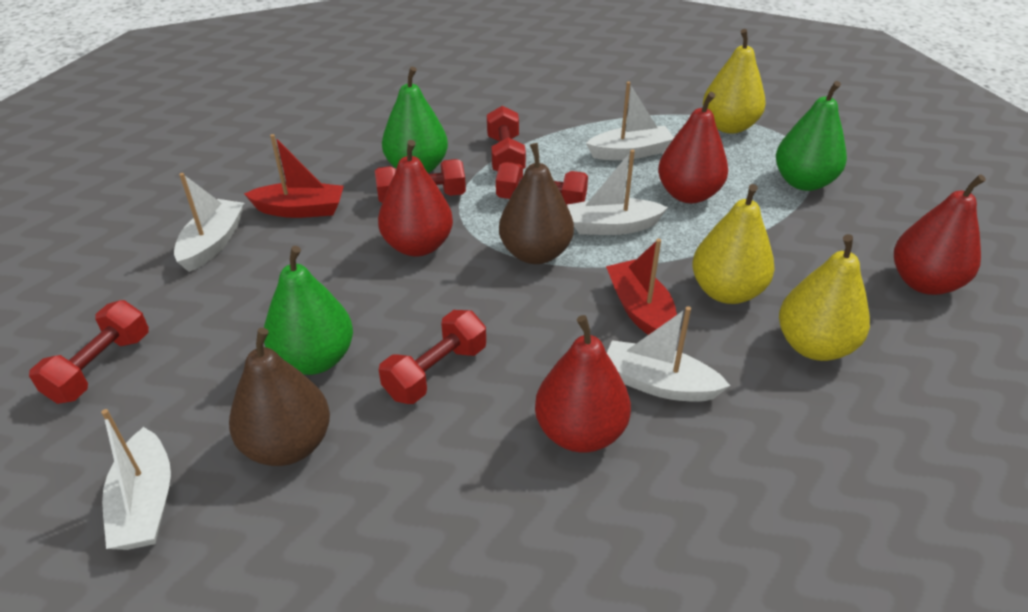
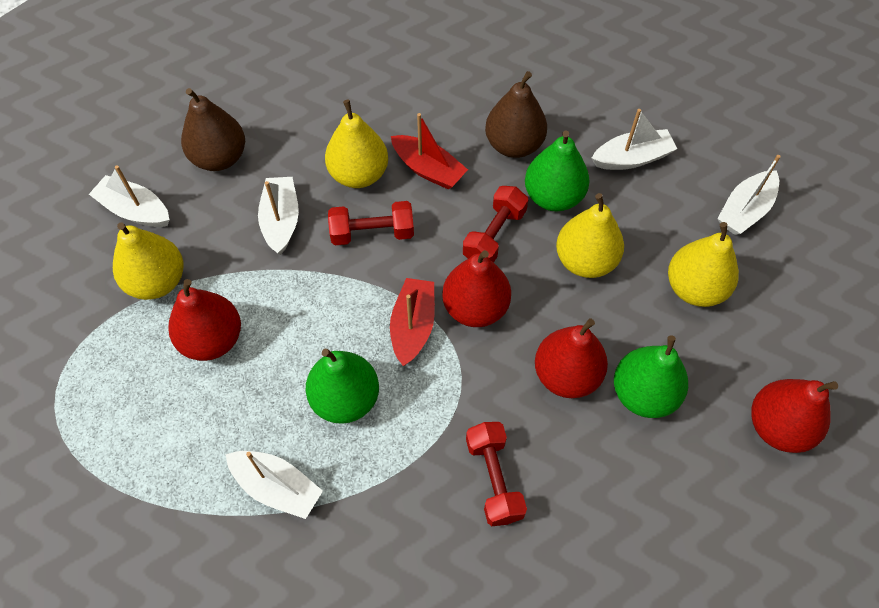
red dumbbell: [29,300,149,404] [375,159,466,203] [379,310,486,404] [487,106,526,172] [496,162,588,205] = 5 -> [328,201,414,245] [463,186,528,262] [466,422,527,526] = 3
yellow pear: [692,184,775,304] [703,29,766,134] [779,234,870,361] = 3 -> [113,223,183,300] [325,100,388,188] [556,193,624,278] [668,222,739,307] = 4

